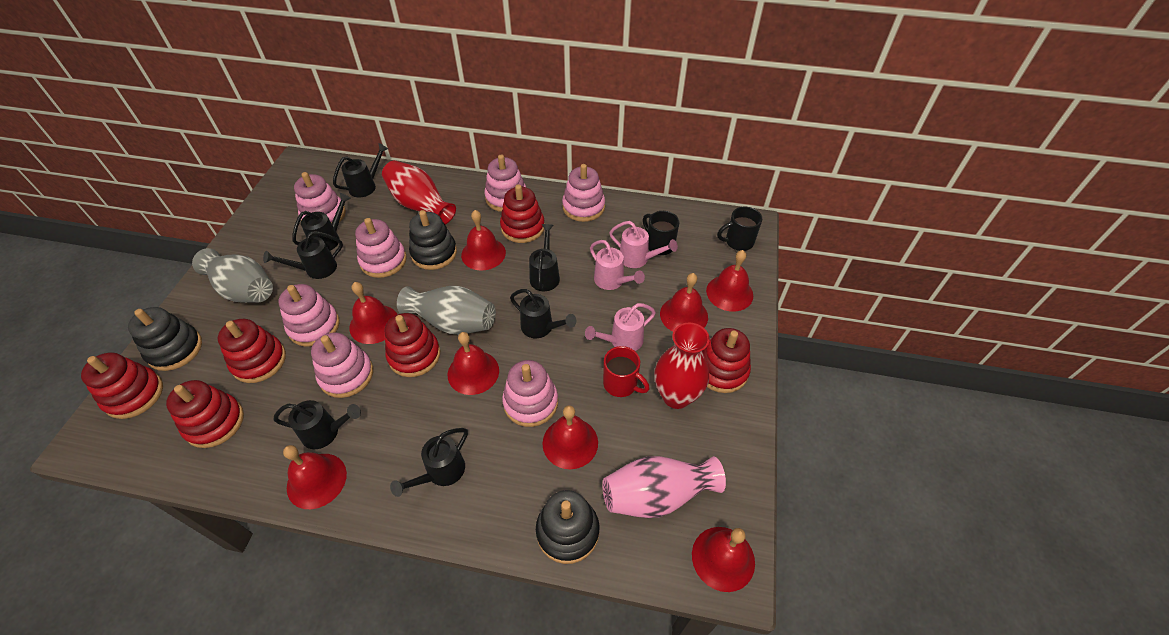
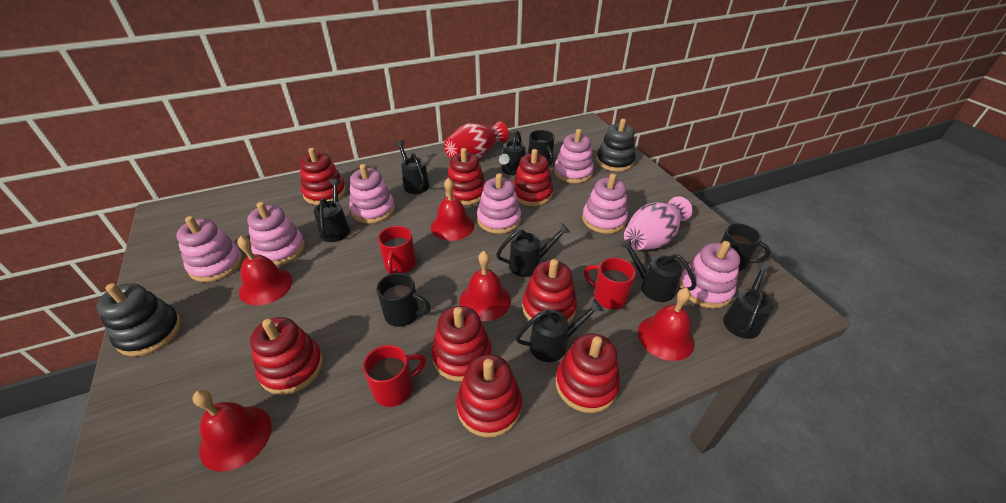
black mug: [643,211,679,255] [717,206,762,251] = 2 -> [377,273,431,327] [529,130,555,165] [720,223,770,271] = 3
black stacking toy: [128,307,202,371] [409,210,457,270] [536,490,600,564] = 3 -> [96,283,181,356] [596,119,635,172] = 2
grey vase: [192,248,273,303] [397,286,496,334] = 2 -> none = 0
pink watering can: [585,303,656,351] [590,240,645,290] [609,221,678,268] = 3 -> none = 0
red bell: [283,445,347,509] [349,282,398,344] [448,332,499,395] [461,210,506,271] [542,405,598,469] [660,273,708,332] [692,527,755,592] [706,250,753,312] = 8 -> [193,390,272,472] [237,236,293,305] [431,178,474,241] [460,251,511,321] [638,288,695,361] = 5
red mug: [603,346,650,397] = 1 -> [363,345,426,407] [378,226,416,274] [584,258,636,309] = 3
red stacking toy: [81,352,163,419] [166,380,244,448] [217,319,286,383] [385,313,440,377] [500,184,545,243] [702,328,751,393] = 6 -> [250,317,323,395] [300,148,346,205] [431,306,492,381] [445,148,486,205] [456,354,522,437] [513,149,553,206] [522,259,577,323] [556,333,620,413] = 8
red vase: [382,160,456,224] [655,322,710,409] = 2 -> [444,121,509,159] = 1

